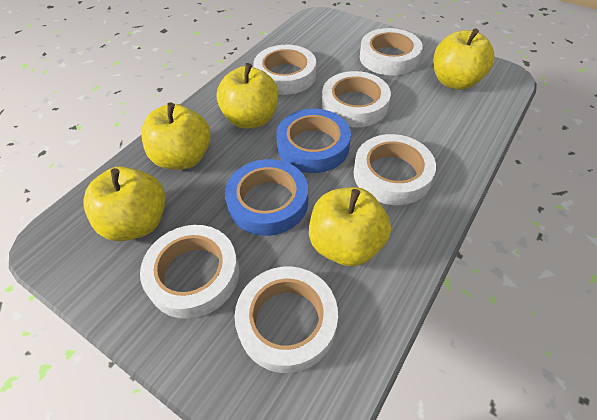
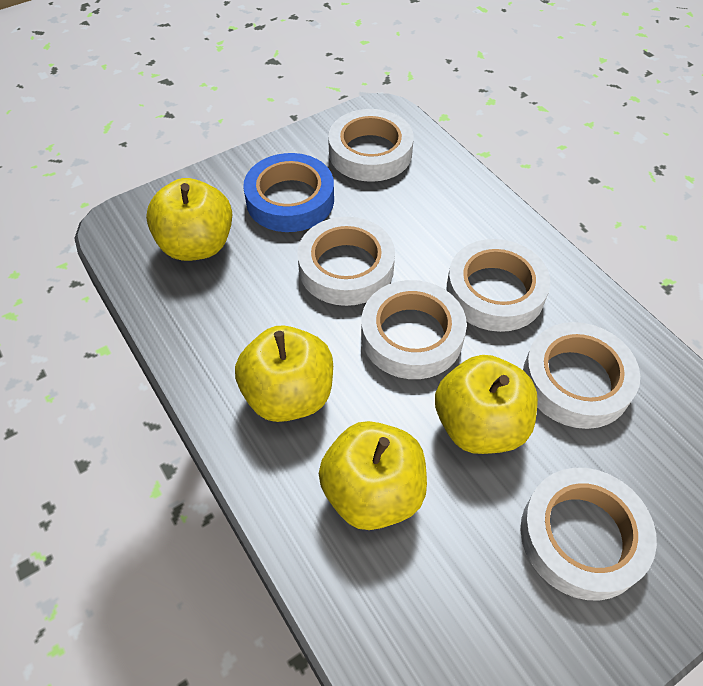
blue tape: [225,159,308,236] [276,109,351,173] = 2 -> [243,153,334,232] = 1
yellow apple: [83,166,166,241] [141,102,211,170] [217,63,278,129] [309,187,391,267] [434,28,495,90] = 5 -> [146,178,233,261] [235,325,333,422] [319,421,427,530] [435,355,538,454] = 4

